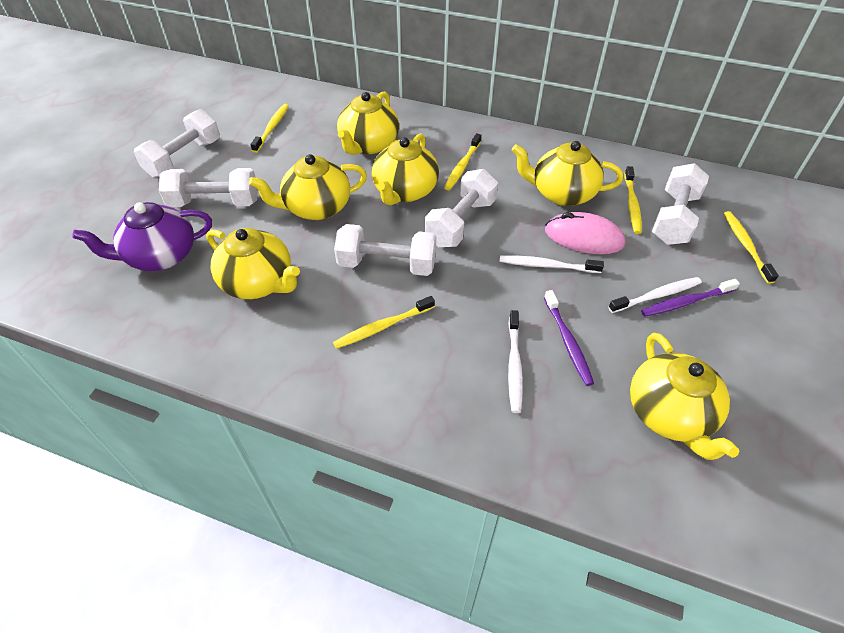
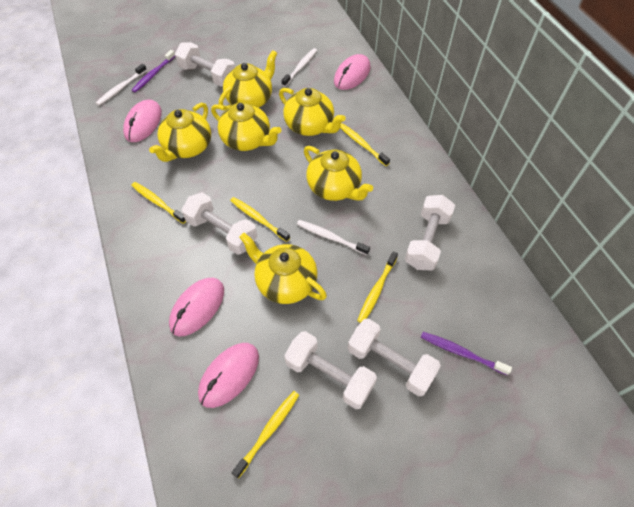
pink mouse: [545,212,625,254] = 1 -> [123,100,162,142] [169,278,224,337] [198,343,259,408] [334,54,371,90] = 4
purple teapot: [72,202,212,271] = 1 -> none = 0

